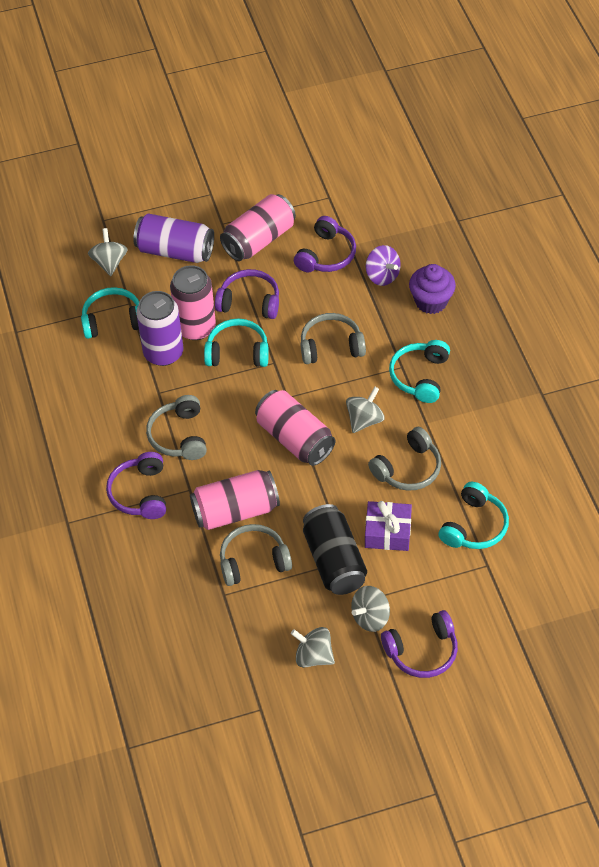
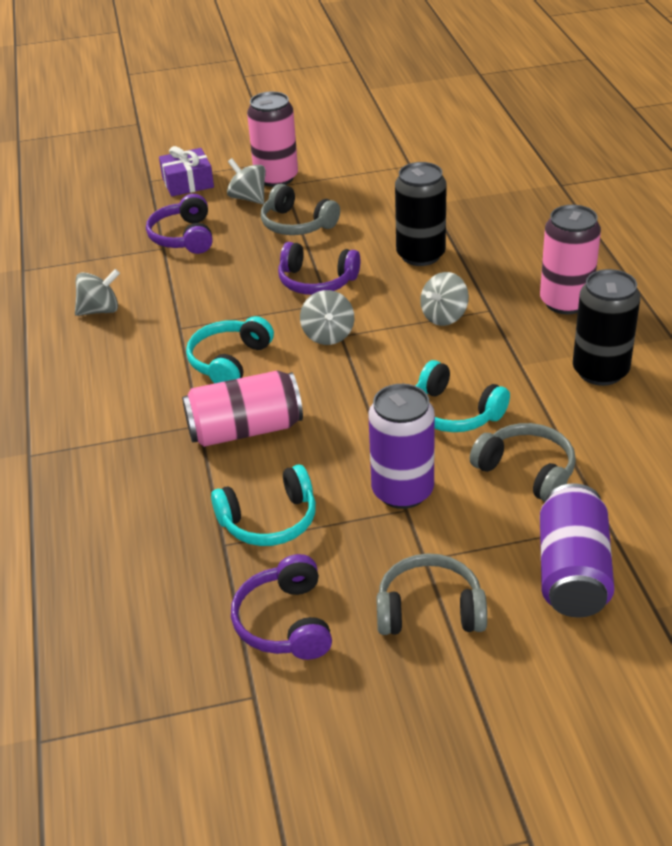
black can: [303,504,367,595] = 1 -> [395,162,447,266] [573,269,640,386] = 2
grey headphones: [146,395,207,460] [220,524,292,586] [301,313,366,364] [368,427,441,491] = 4 -> [261,184,340,235] [376,553,487,635] [470,423,576,502] = 3
pink can: [170,265,216,340] [190,470,280,530] [220,194,296,261] [255,390,335,466] = 4 -> [182,371,303,447] [247,91,298,187] [540,205,601,314] = 3
purple cupcake: [409,264,456,314] = 1 -> none = 0
purple headphones: [106,452,166,519] [215,269,279,319] [294,216,356,272] [381,610,458,678] = 4 -> [146,194,213,254] [231,554,332,660] [278,242,360,295] = 3
purple spinning top: [366,245,401,286] = 1 -> none = 0
turquoise headphones: [81,287,139,339] [204,319,269,367] [389,340,450,403] [438,482,509,549] = 4 -> [186,316,274,383] [211,465,316,546] [416,360,510,432] = 3

